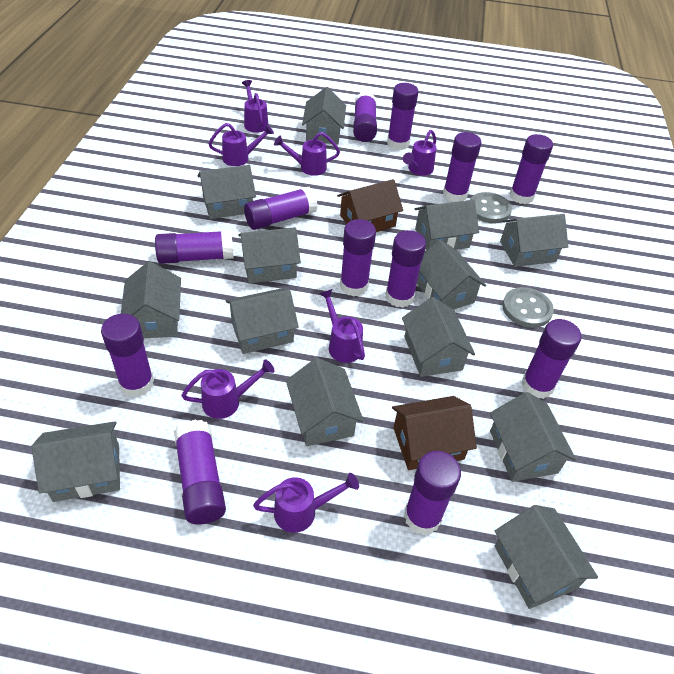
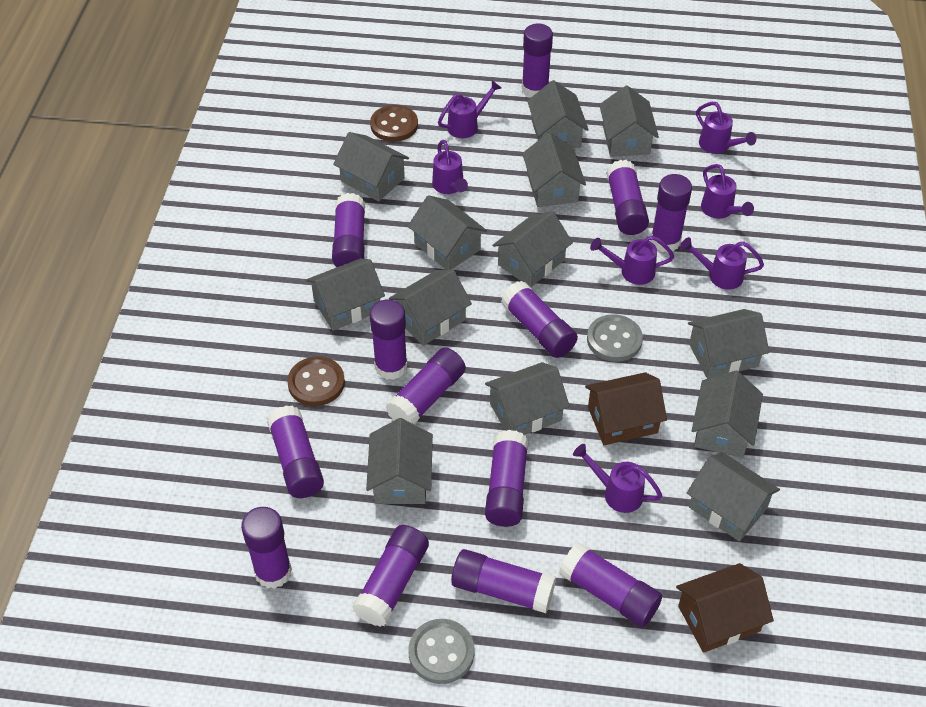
brown button: none = 0 -> [287,356,345,406] [370,105,418,142] = 2
purple glue stick: [101,314,154,397] [155,230,234,264] [174,420,226,524] [244,187,318,230] [340,219,376,296] [353,91,377,142] [386,230,426,308] [387,83,418,150] [404,451,461,535] [443,132,481,202] [510,134,553,204] [521,319,582,399] = 12 -> [241,507,292,589] [267,405,324,498] [332,193,365,267] [352,525,429,627] [370,299,408,380] [385,348,466,424] [451,549,556,613] [485,430,529,527] [501,281,578,358] [522,24,553,97] [559,543,662,627] [606,160,649,235] [651,174,692,252] = 13

